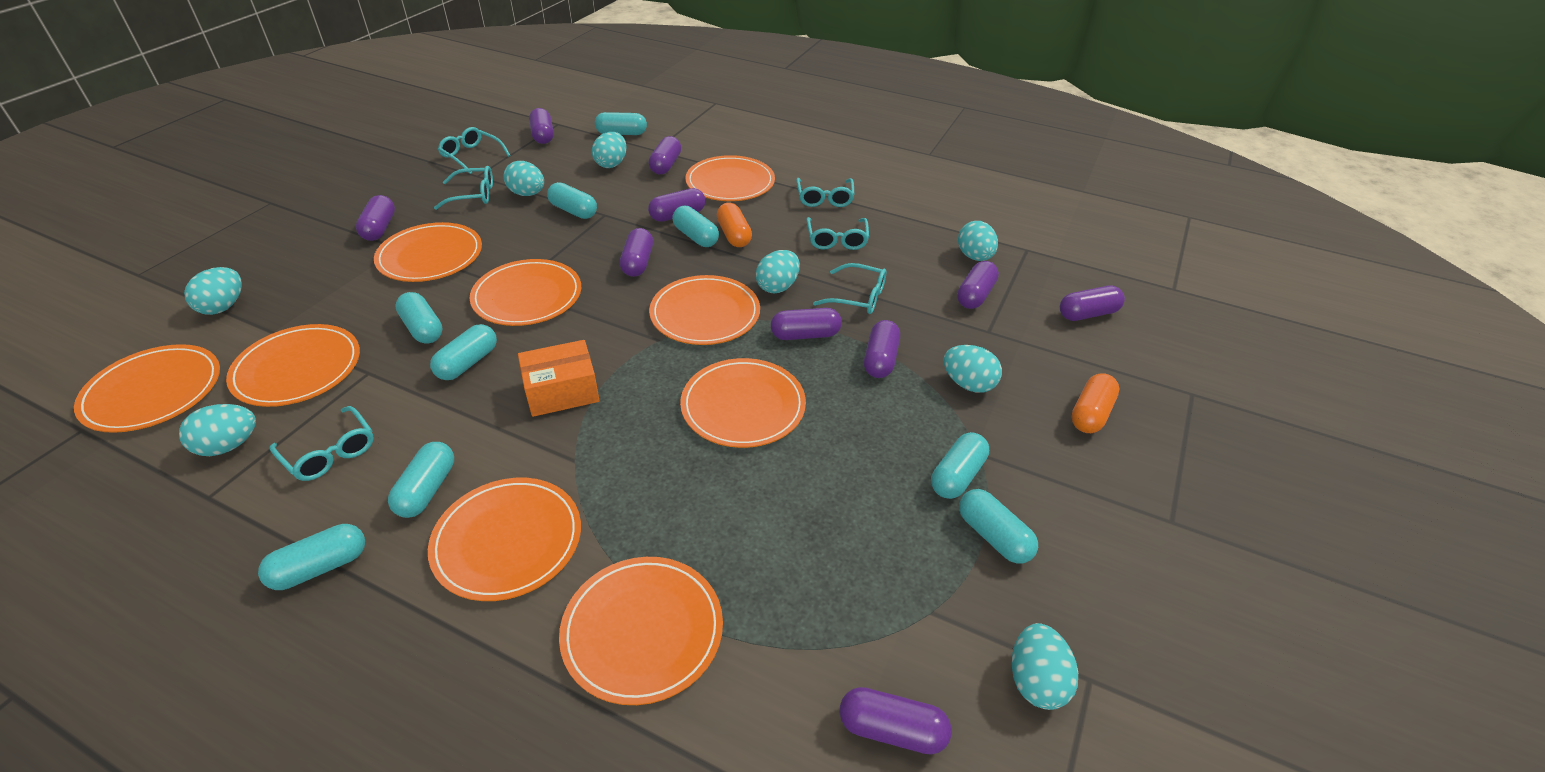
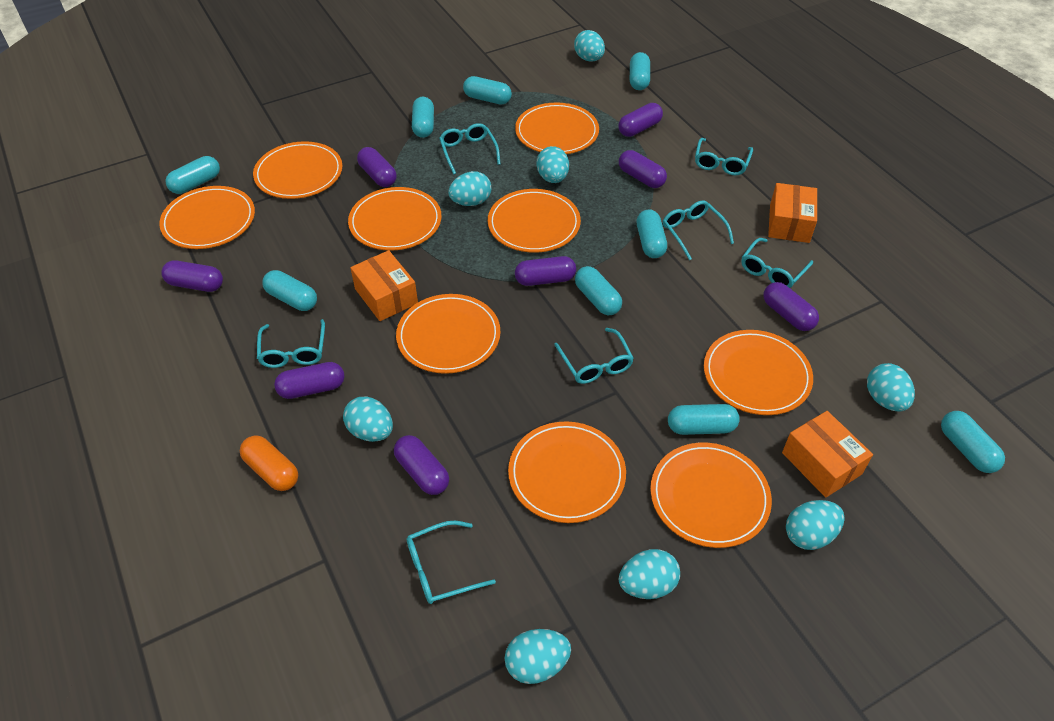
orange box: [518,340,600,417] = 1 -> [350,250,418,321] [768,183,817,243] [782,411,873,497] = 3
orange capsule: [717,203,752,247] [1071,373,1119,433] = 2 -> [240,436,298,491] = 1
purple capsule: [356,195,395,241] [529,108,554,144] [620,228,653,277] [648,188,705,222] [649,136,681,174] [771,308,842,340] [840,687,952,755] [864,320,900,378] [957,261,999,309] [1060,286,1125,321] = 10 -> [161,261,223,292] [274,362,344,399] [357,147,397,187] [394,435,449,495] [515,256,576,286] [618,103,663,137] [619,150,667,188] [763,282,819,331] = 8
turquoise glasses: [270,406,374,481] [434,166,493,210] [438,127,510,174] [796,178,855,207] [807,217,869,250] [813,263,886,314] = 6 -> [257,319,325,368] [407,521,496,604] [439,123,500,174] [554,328,634,384] [663,200,734,260] [695,138,753,175] [741,238,813,288] = 7

